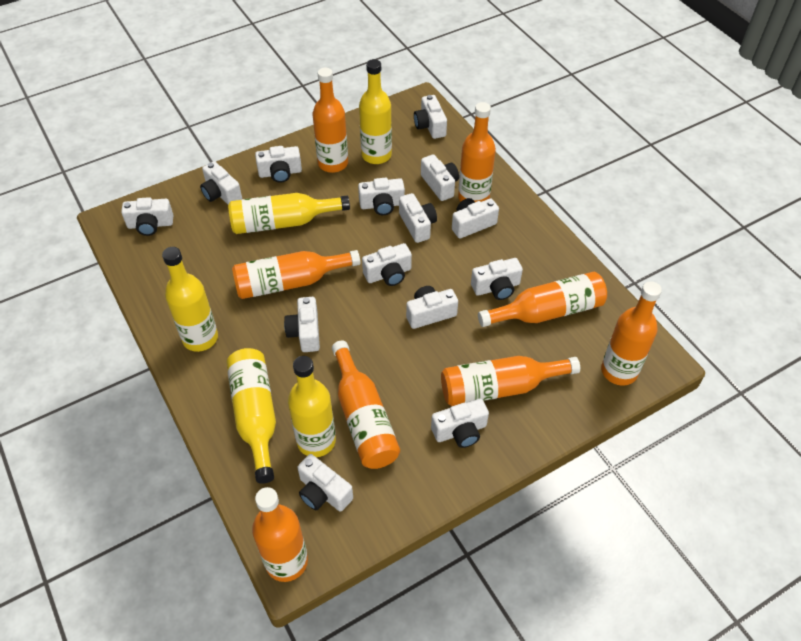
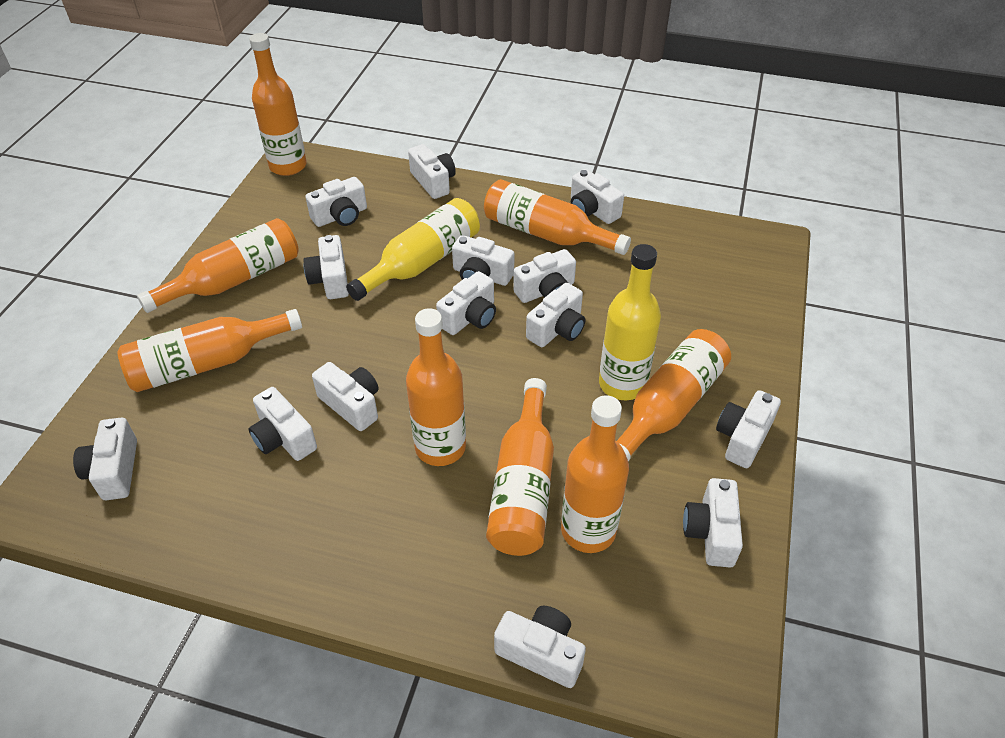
yellow bottle: [162,247,218,352] [226,348,276,484] [228,193,350,234] [288,356,336,457] [359,59,392,164] = 5 -> [346,198,480,301] [599,244,661,400] = 2

